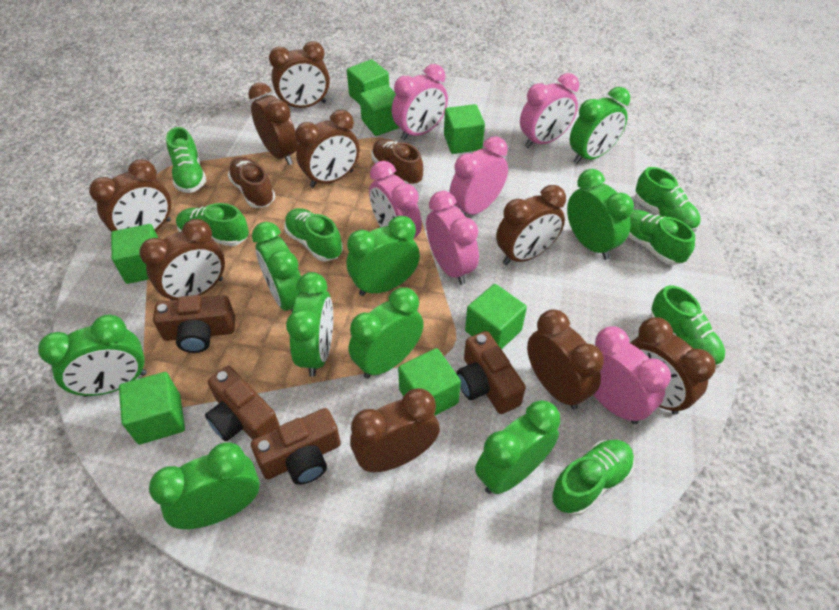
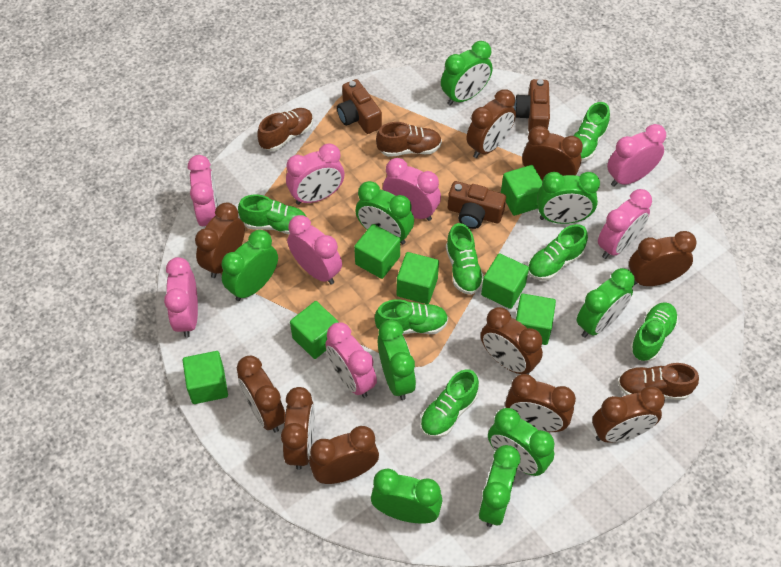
brown camera: [153,295,235,353] [205,366,280,441] [251,408,341,485] [457,331,526,414] = 4 -> [337,79,382,134] [448,181,506,229] [514,79,550,131] = 3
brown clock: [89,159,171,232] [139,219,225,301] [248,82,298,165] [269,41,330,108] [295,110,359,188] [350,388,440,472] [496,185,566,265] [527,309,604,410] [630,317,716,415] = 9 -> [195,202,245,278] [237,356,285,433] [281,387,315,470] [309,426,379,484] [467,89,516,158] [481,307,543,375] [505,374,576,432] [522,126,583,181] [592,386,665,443] [629,231,697,286] = 10
brown shoe: [227,157,275,208] [372,139,423,185] = 2 -> [257,108,313,151] [376,122,442,157] [618,363,699,400] = 3
pink clock: [369,161,422,238] [392,64,448,140] [426,191,479,285] [449,136,508,215] [520,73,579,148] [594,326,671,424] = 6 -> [164,257,198,338] [188,155,218,226] [286,143,344,205] [287,215,342,285] [325,322,377,398] [383,158,441,221] [598,189,652,259] [607,124,666,187] = 8

